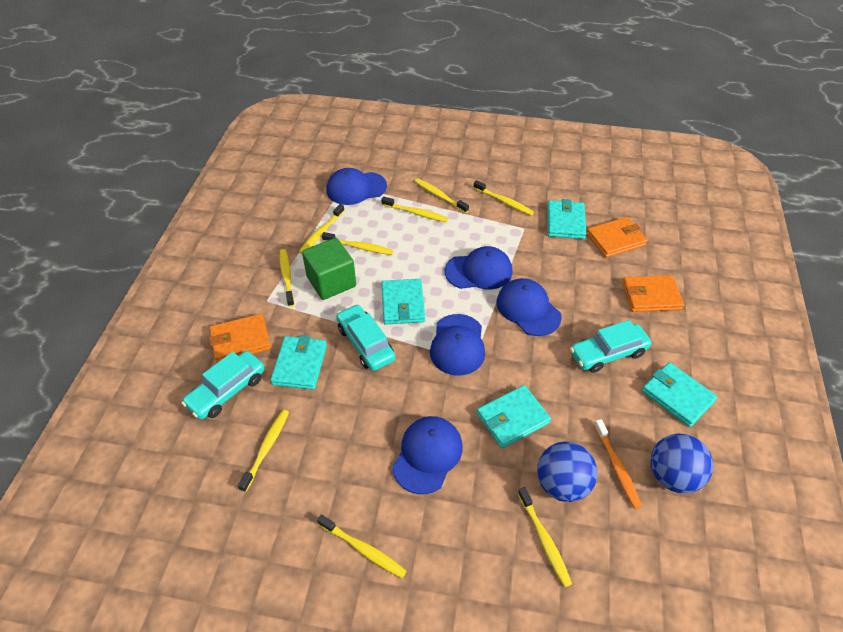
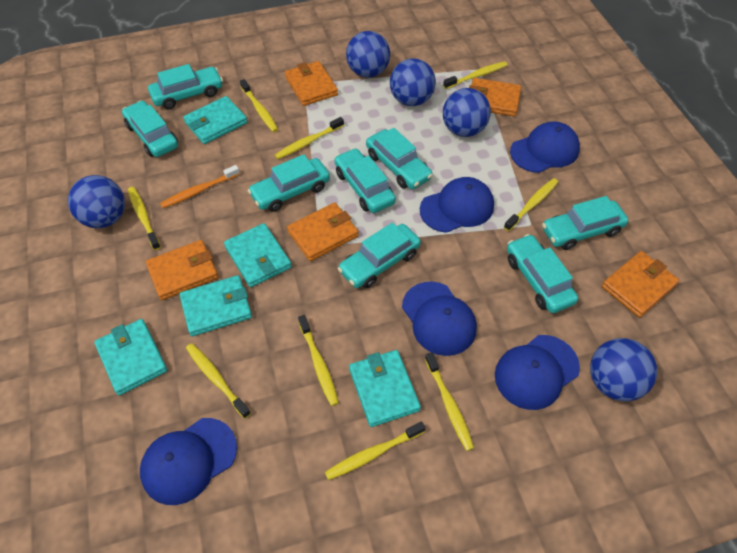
blue ball: [537,441,597,502] [650,434,713,494] = 2 -> [68,175,125,228] [346,31,390,78] [390,58,436,106] [443,88,491,137] [590,338,657,402] = 5
green cube: [302,238,356,300] = 1 -> none = 0
orange wallet: [209,314,271,363] [586,217,648,258] [622,275,684,312] = 3 -> [146,240,218,300] [285,61,338,106] [287,203,359,261] [469,78,521,116] [602,251,679,317] = 5
turquoise car: [182,351,265,420] [336,304,395,371] [570,320,651,373] = 3 -> [122,100,178,157] [148,64,223,109] [247,154,330,212] [334,148,396,213] [338,222,421,288] [366,128,433,189] [507,234,578,313] [542,196,628,250] = 8

